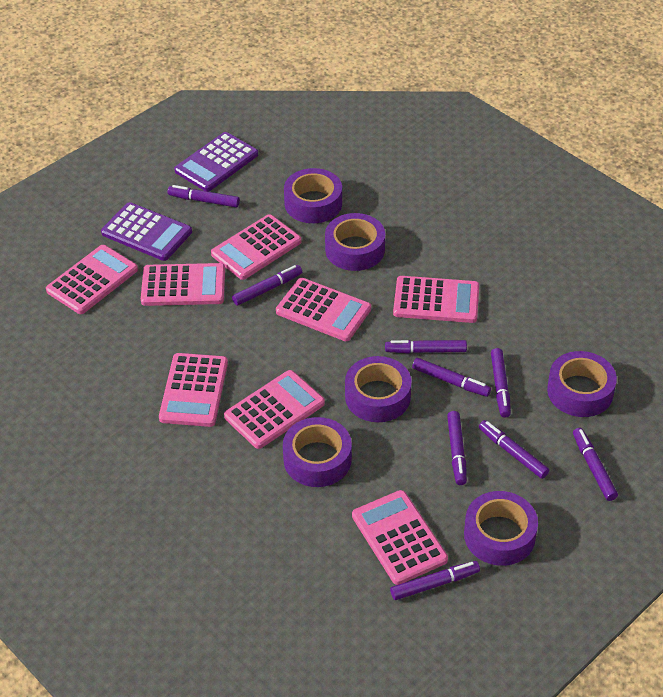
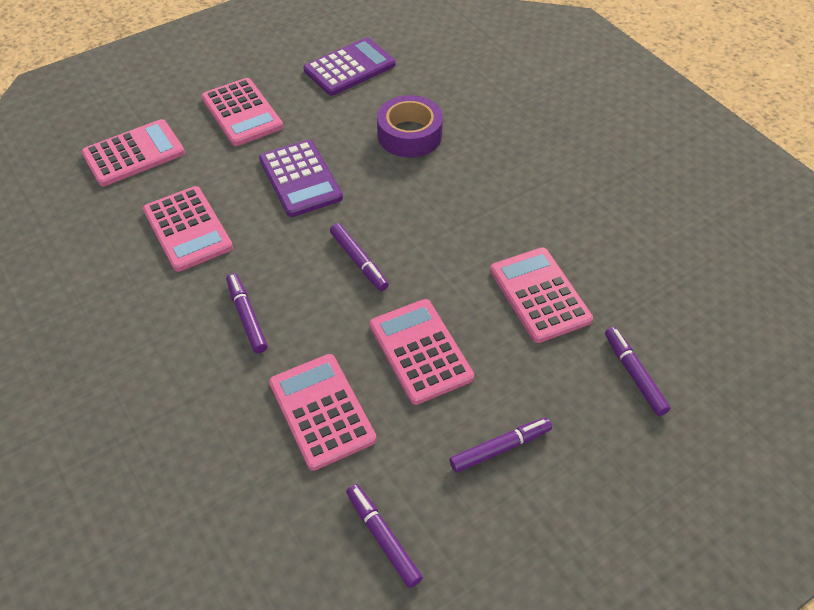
pink calculator: [46,245,138,314] [141,263,225,306] [159,353,228,427] [211,214,302,280] [224,370,325,449] [276,278,371,341] [352,490,448,585] [393,276,479,323] = 8 -> [81,119,185,186] [143,186,233,272] [201,78,283,146] [269,354,377,471] [370,299,474,405] [490,247,593,343] = 6
purple marker: [168,185,240,207] [232,265,302,306] [385,340,467,354] [390,561,480,600] [412,358,491,397] [447,411,467,485] [479,420,549,479] [491,348,511,418] [573,428,618,501] = 9 -> [226,273,268,353] [330,223,389,291] [346,484,423,588] [450,418,552,473] [605,327,670,416] = 5
purple tape: [283,417,352,487] [284,168,342,223] [325,213,385,271] [345,356,412,422] [464,491,538,566] [547,351,617,417] = 6 -> [377,95,443,158] = 1

